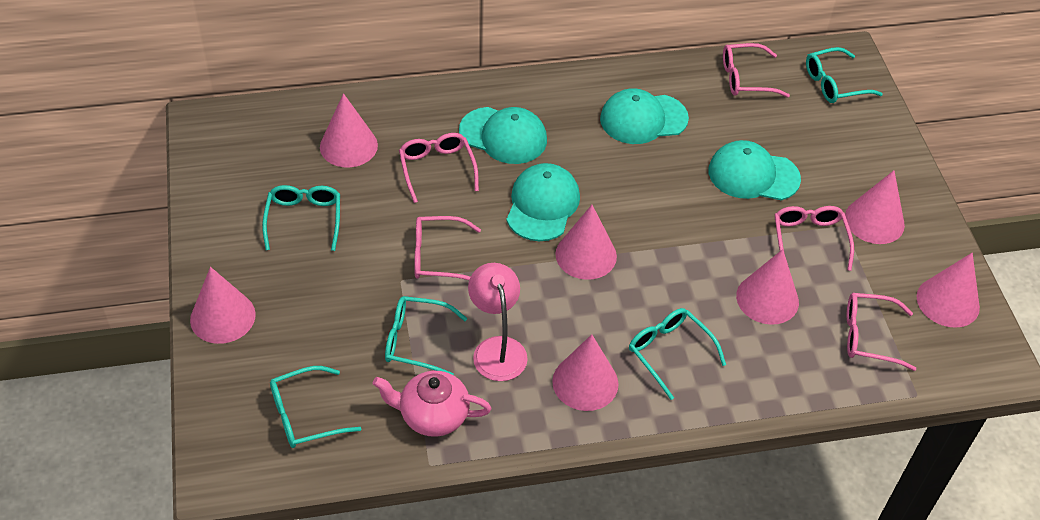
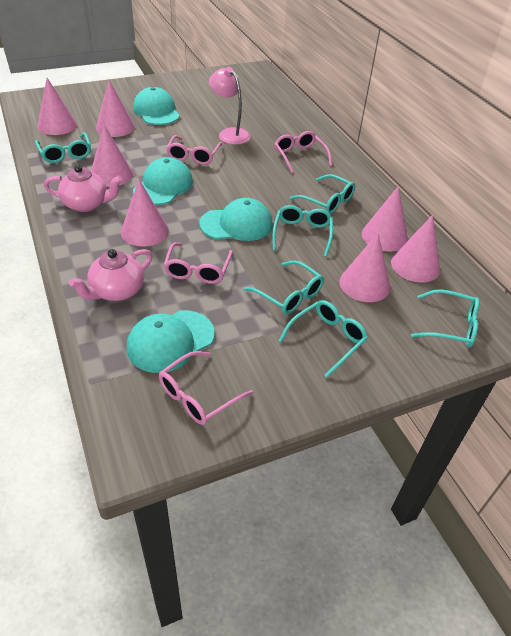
pink glasses: [399,133,479,203] [414,216,481,280] [723,43,790,98] [774,206,854,271] [847,293,916,371] = 5 -> [159,351,253,425] [164,242,233,284] [166,135,222,165] [274,131,332,173] = 4
pink teapot: [373,371,491,437] = 1 -> [44,165,122,212] [69,249,152,301] = 2
turquoise glasses: [262,185,340,251] [270,366,362,448] [385,296,467,375] [629,308,726,400] [806,47,883,103] = 5 -> [35,133,91,163] [244,260,324,314] [272,205,333,257] [279,300,368,377] [290,174,355,214] [411,289,479,348] = 6

